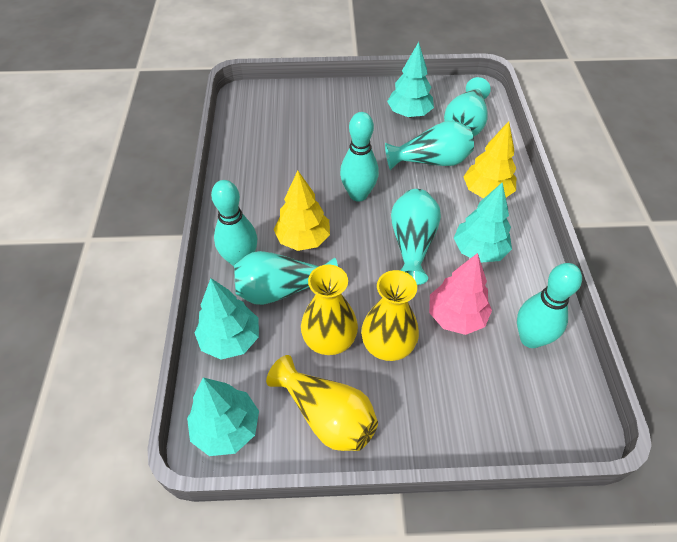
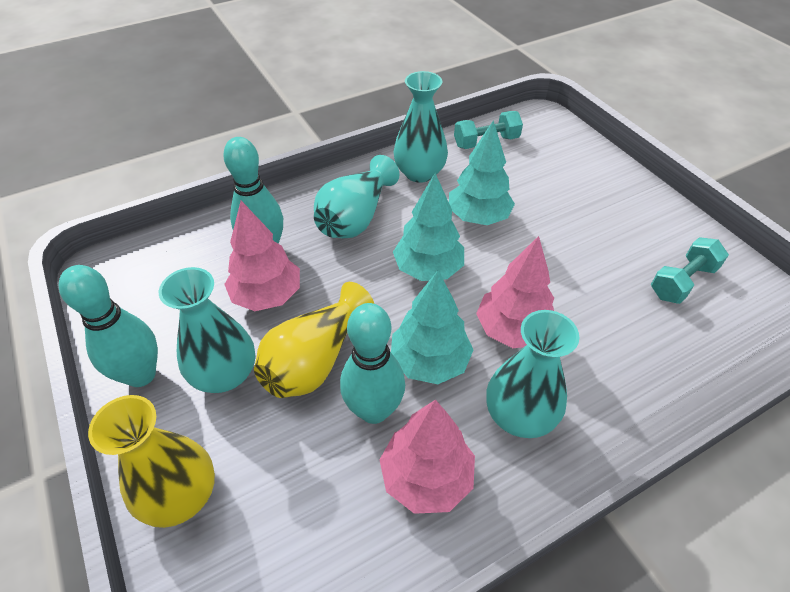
pink tree: [429,253,492,335] = 1 -> [224,201,300,311] [379,399,475,514] [476,236,554,348] = 3
turquoise dumbbell: none = 0 -> [454,111,523,149] [651,237,729,304] = 2
turquoise tree: [187,378,259,456] [194,278,259,360] [387,42,434,117] [454,182,512,263] = 4 -> [391,270,473,384] [393,173,464,281] [449,120,515,225] = 3
yellow tree: [274,171,330,251] [463,121,516,199] = 2 -> none = 0
yellow vase: [266,355,378,451] [301,265,358,355] [361,270,419,361] = 3 -> [88,395,215,528] [254,282,374,398] = 2

